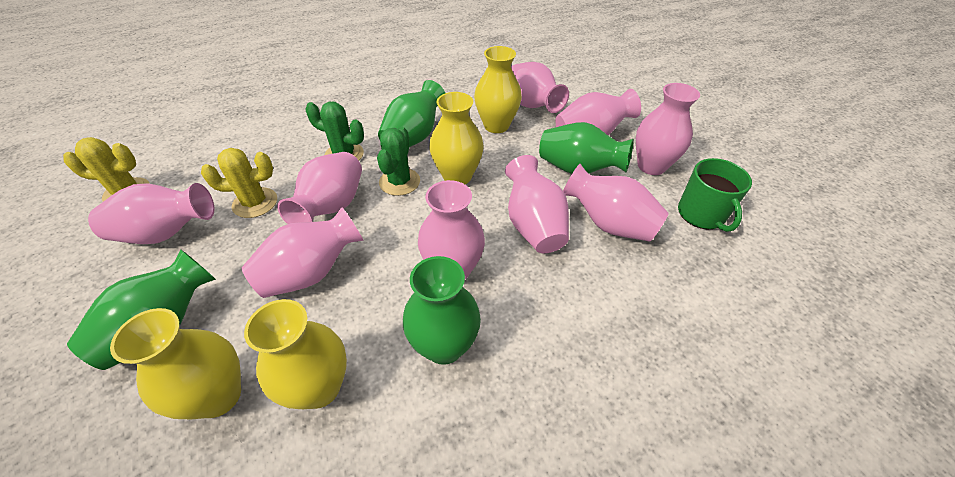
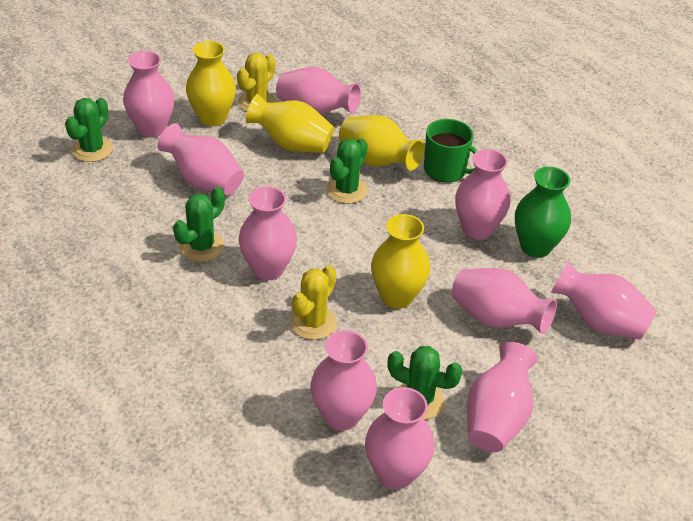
green cactus: [306,102,364,160] [377,127,420,196] = 2 -> [65,98,113,162] [173,187,225,262] [326,138,368,204] [387,346,463,420] = 4
green vase: [67,250,216,370] [378,80,445,147] [403,256,481,365] [539,122,634,174] = 4 -> [515,167,571,258] = 1
pink vase: [88,183,215,244] [242,207,364,298] [277,152,362,224] [418,180,485,280] [505,155,569,253] [511,62,569,113] [555,89,641,135] [563,164,669,242] [636,83,700,175] = 9 -> [123,51,174,138] [158,123,244,195] [239,186,297,280] [276,67,361,115] [311,330,377,430] [365,387,434,489] [452,268,557,334] [455,149,510,240] [467,342,538,452] [551,261,657,340] = 10

